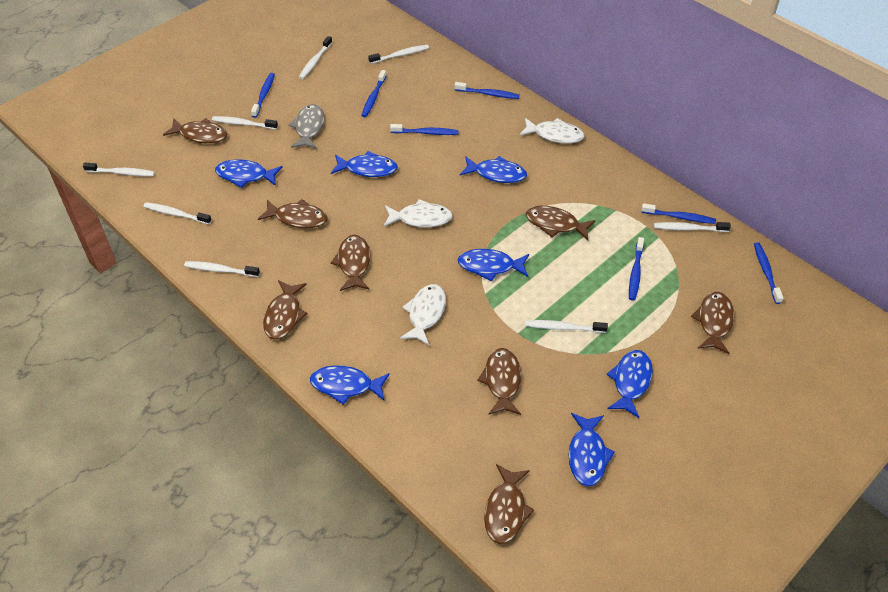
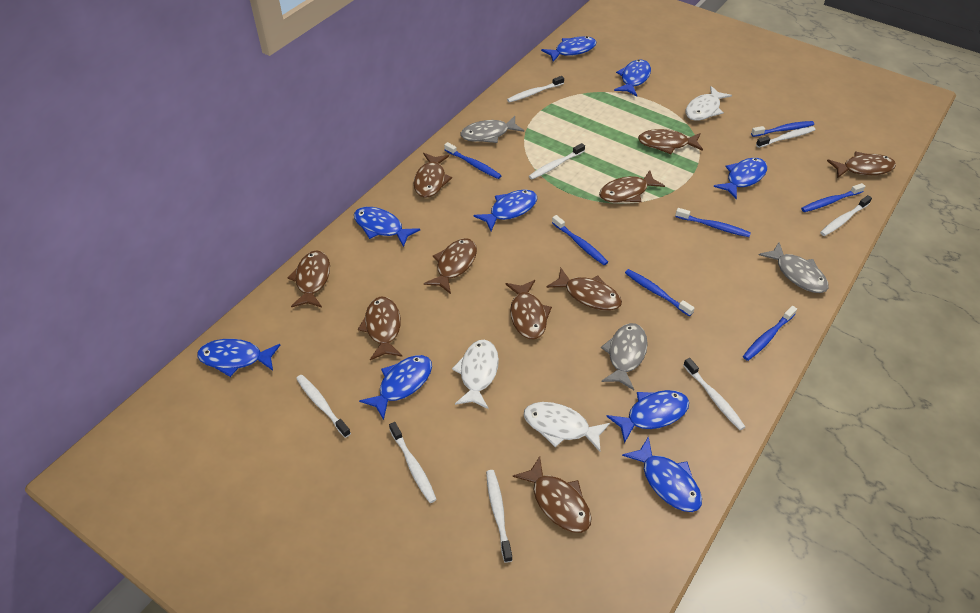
blue fish: [215,159,283,188] [310,365,390,405] [331,151,398,177] [458,249,529,281] [460,156,527,183] [569,413,615,486] [606,350,653,418] = 7 -> [197,339,280,377] [354,207,420,247] [359,355,432,420] [473,189,537,231] [541,36,597,62] [606,390,689,443] [614,59,651,96] [622,436,702,512] [714,158,767,199] = 9
brown fish: [163,118,227,143] [258,199,328,228] [263,280,308,340] [331,235,370,291] [477,348,521,415] [484,464,534,544] [526,206,596,240] [691,292,734,354] = 8 -> [288,250,330,308] [358,297,402,360] [414,153,452,198] [424,238,477,294] [505,280,552,340] [513,456,592,533] [546,268,622,311] [599,170,665,202] [638,129,703,154] [827,152,896,178] = 10
grey fish: [288,104,324,149] = 1 -> [460,116,524,143] [601,323,648,390] [759,242,829,293] = 3

